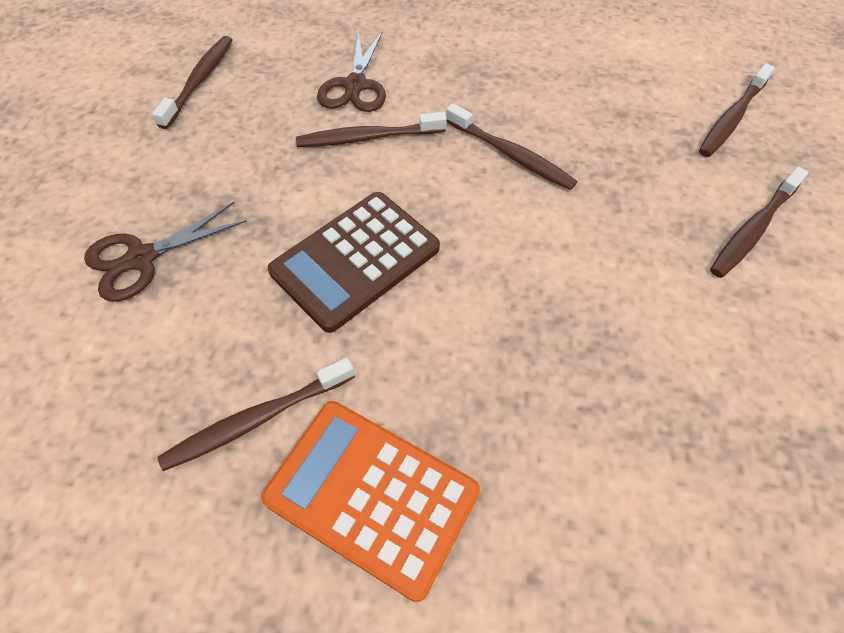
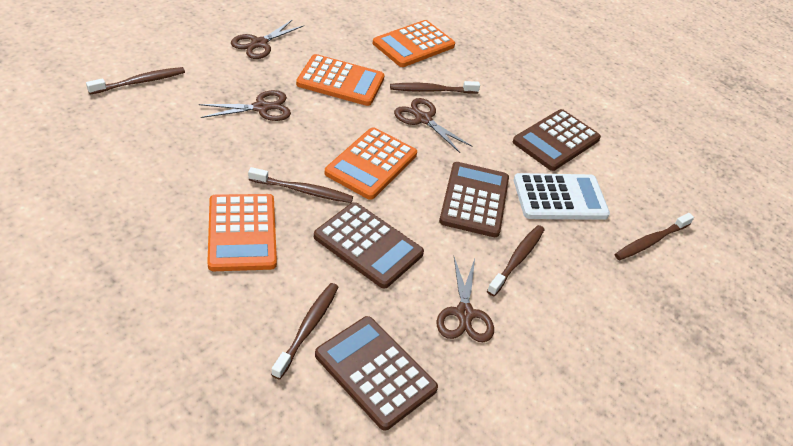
brown calculator: [268,192,440,333] = 1 -> [314,202,424,289] [315,316,438,431] [439,162,509,237] [513,109,601,171] = 4
brown scissors: [84,202,247,302] [317,30,386,112] = 2 -> [199,90,291,121] [231,19,304,59] [394,98,472,153] [437,257,494,342] = 4
orange calculator: [261,401,480,602] = 1 -> [207,194,277,271] [296,54,385,106] [324,127,417,200] [373,20,455,67] = 4
white calculator: none = 0 -> [514,173,610,220] = 1

